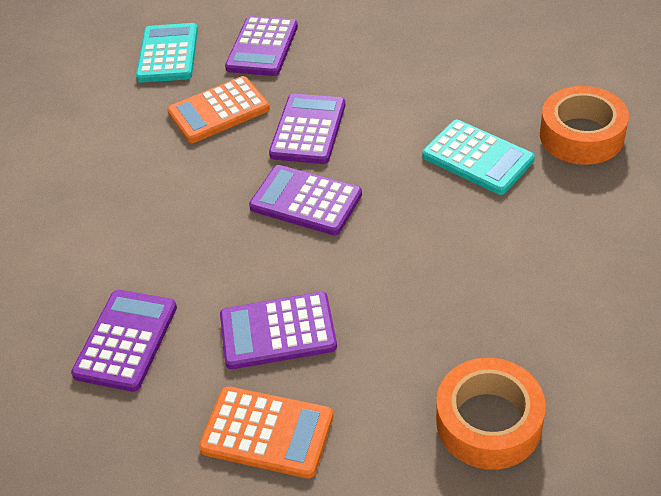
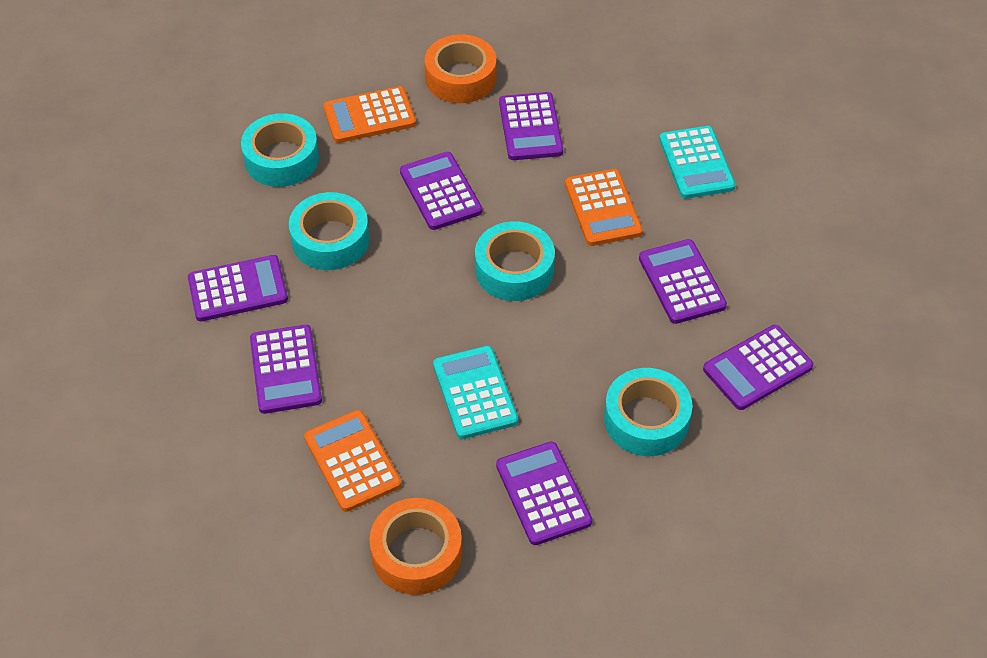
orange calculator: [167,76,270,143] [199,386,333,478] = 2 -> [304,410,402,512] [324,86,416,143] [565,169,643,246] = 3
purple calculator: [71,290,177,392] [220,292,337,369] [225,16,298,76] [249,165,362,235] [269,94,345,164] = 5 -> [188,255,288,321] [250,325,322,414] [400,152,482,230] [496,442,592,545] [499,92,563,160] [639,239,727,324] [703,325,814,410] = 7
turquoise tape: none = 0 -> [241,113,319,187] [289,192,370,270] [475,221,555,301] [604,368,693,456] = 4

